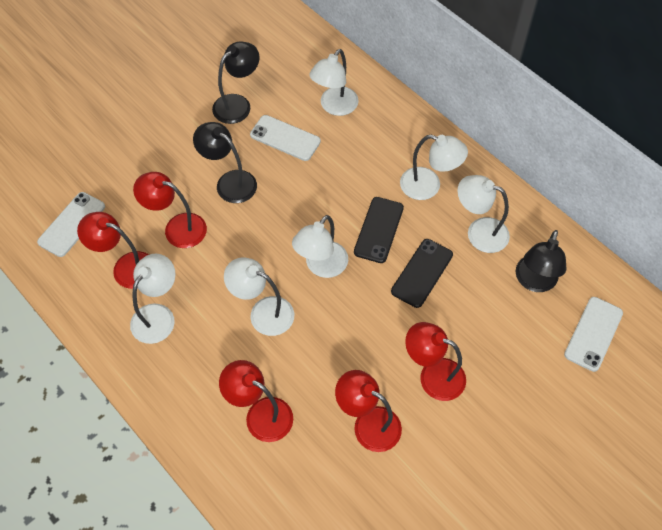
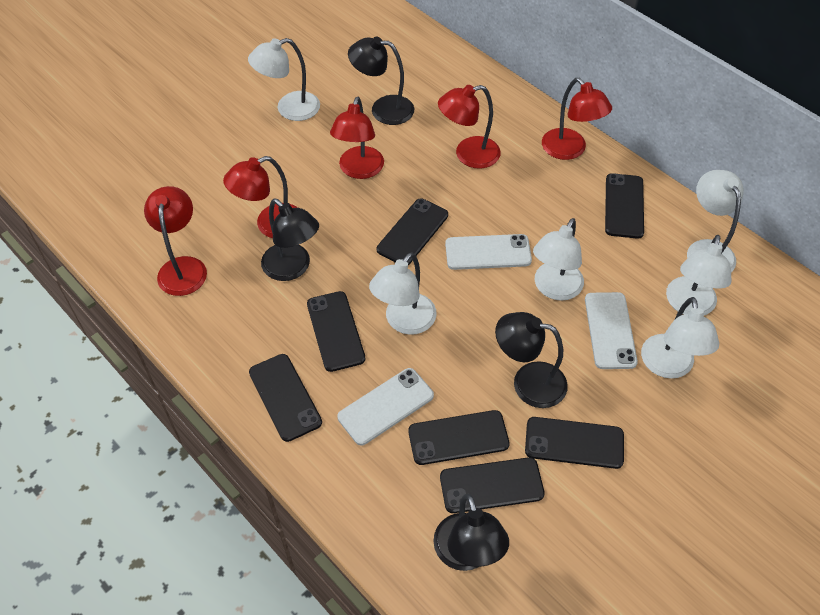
black lamp: [193,122,257,203] [212,42,259,124] [516,230,566,292] = 3 -> [261,199,319,281] [348,37,414,125] [433,494,509,571] [495,312,568,408] = 4
black phone: [354,197,404,263] [391,239,453,308] = 2 -> [249,354,322,442] [307,291,366,372] [377,198,448,265] [408,410,510,465] [440,457,545,513] [525,417,624,469] [605,173,644,239] = 7

